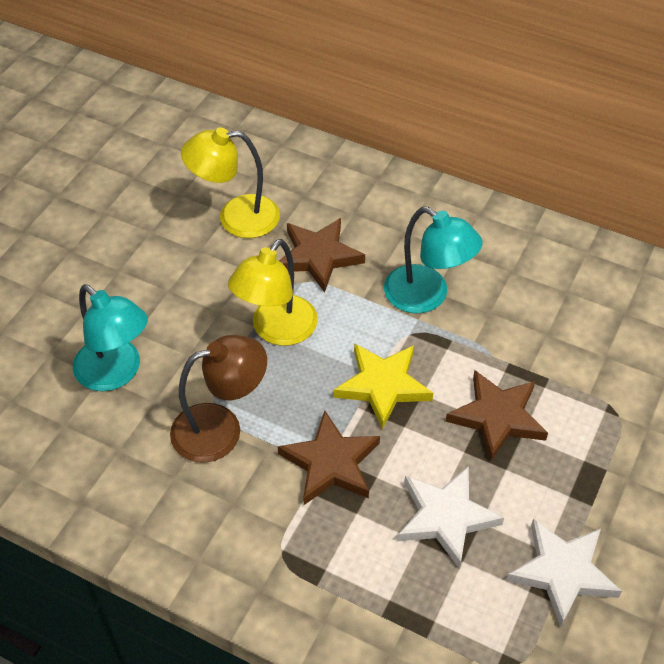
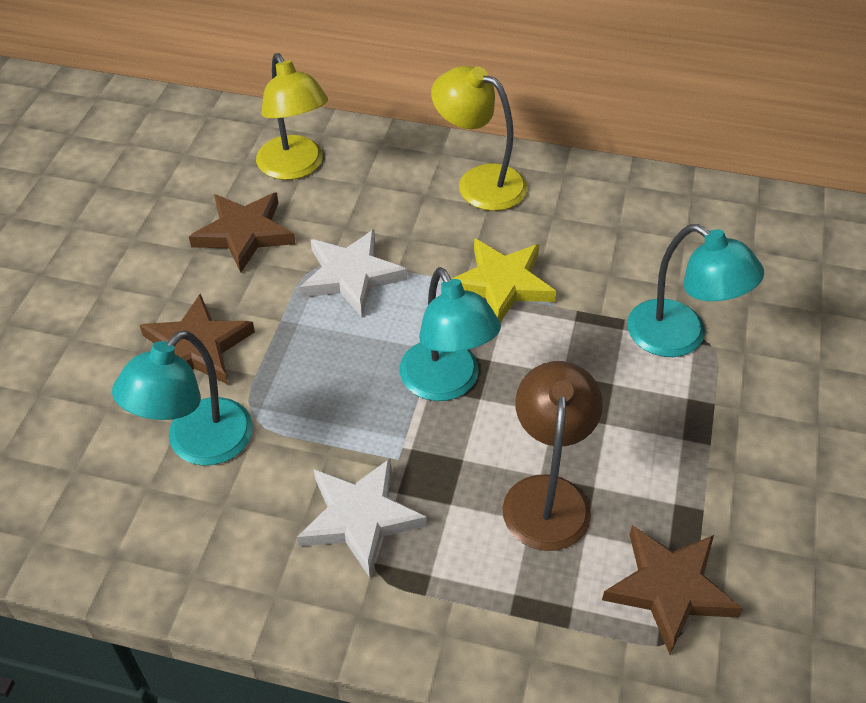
turquoise lamp: [73,284,148,391] [384,207,483,313] = 2 -> [112,330,253,466] [400,267,501,401] [627,224,764,357] = 3

